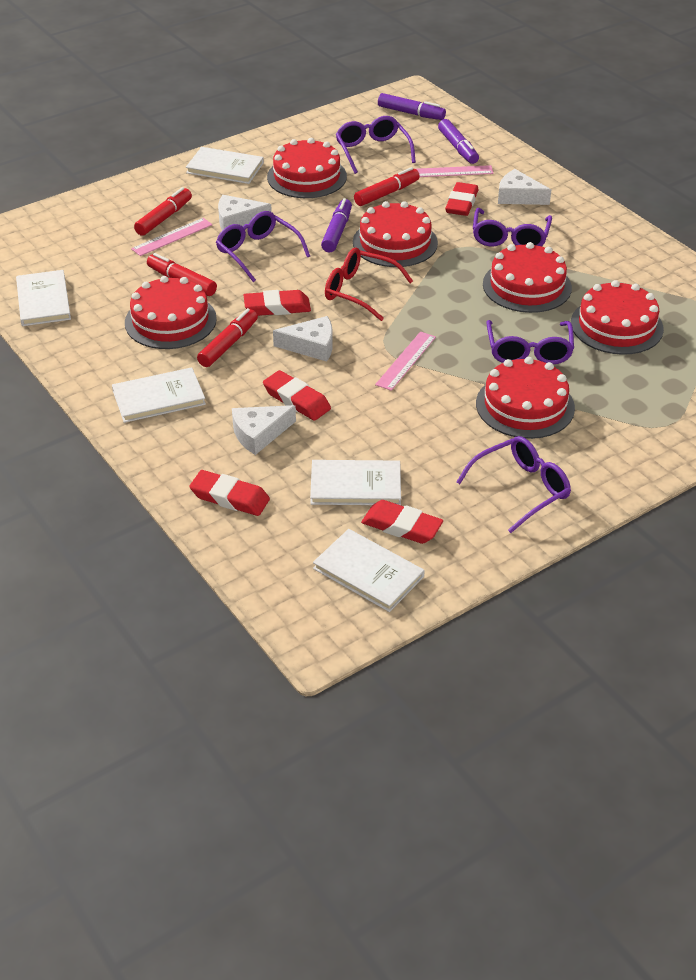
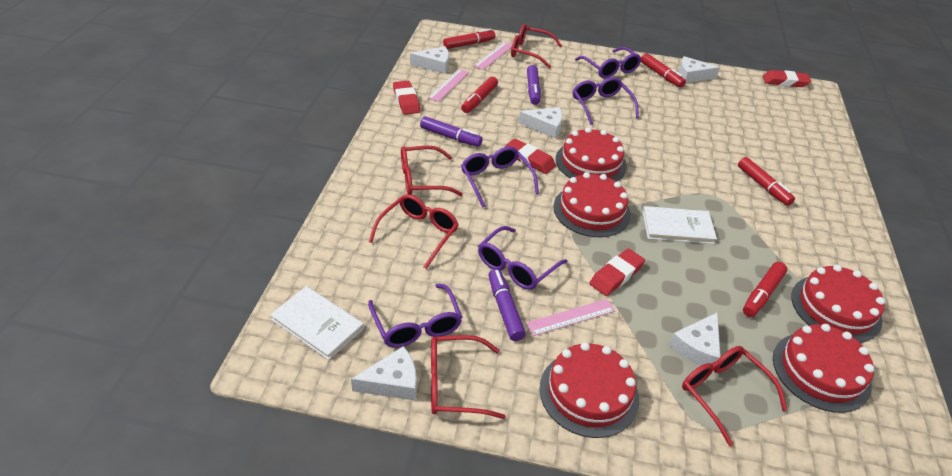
red cake: [125,276,217,349] [267,138,347,198] [353,201,438,267] [476,357,575,439] [483,242,572,313] [571,280,664,355] = 6 -> [540,342,639,438] [554,172,631,237] [556,127,627,182] [773,324,874,413] [791,265,885,343] = 5
red eraser: [189,470,270,516] [244,290,311,316] [263,370,331,421] [361,500,443,544] [445,182,479,216] = 5 -> [393,81,420,115] [505,138,556,174] [590,249,645,296] [763,70,811,87] = 4
red glasses: [325,248,413,321] = 1 -> [369,194,459,269] [401,146,463,196] [431,335,506,419] [511,24,562,69] [682,346,787,447] = 5
red marker: [134,187,192,236] [147,253,217,296] [197,308,258,367] [354,167,420,206] = 4 -> [443,29,495,49] [461,77,498,113] [641,53,686,88] [738,157,795,206] [743,262,787,317] = 5
white book: [16,270,71,326] [112,367,206,423] [186,147,264,184] [310,460,401,505] [313,529,425,612] = 5 -> [270,286,364,360] [642,206,717,244] = 2
white cheese: [218,195,272,230] [232,405,296,455] [273,316,333,362] [498,169,551,205] = 4 -> [351,346,417,400] [410,46,449,74] [518,107,563,139] [669,312,721,366] [679,56,720,83] = 5

